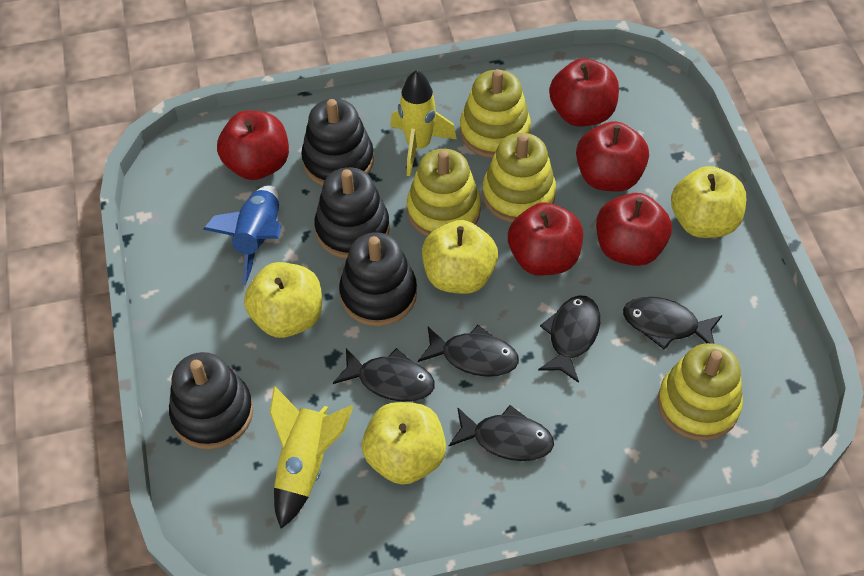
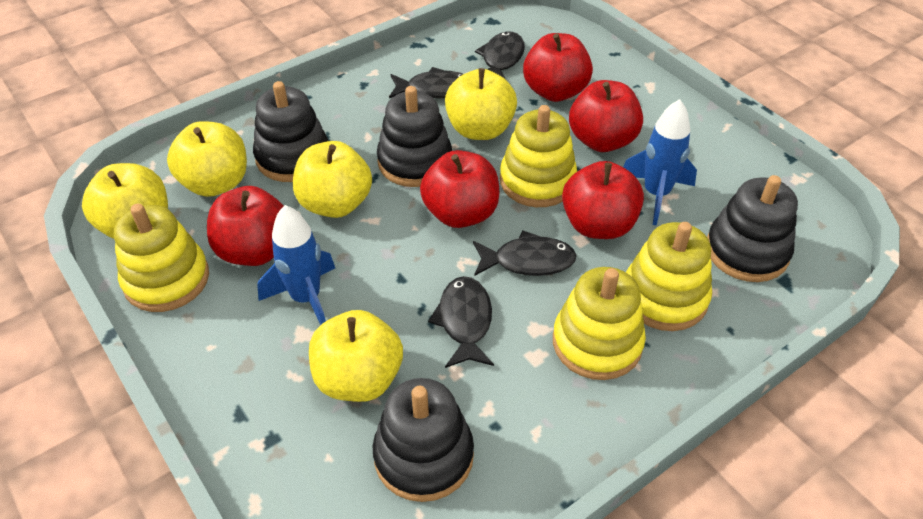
black fish: [333,348,435,402] [418,325,519,377] [449,405,554,461] [538,295,600,383] [623,297,722,350] = 5 -> [389,67,463,98] [428,276,494,368] [473,230,577,276] [475,32,525,80] = 4
blue rocket: [203,185,282,285] = 1 -> [257,205,335,325] [623,99,697,225] = 2
yellow apple: [244,262,322,338] [362,402,446,485] [422,220,498,294] [671,166,746,238] = 4 -> [82,163,168,239] [167,121,247,197] [293,141,372,218] [309,310,403,402] [445,68,517,140] = 5
yellow rocket: [270,386,354,529] [390,70,457,176] = 2 -> none = 0

